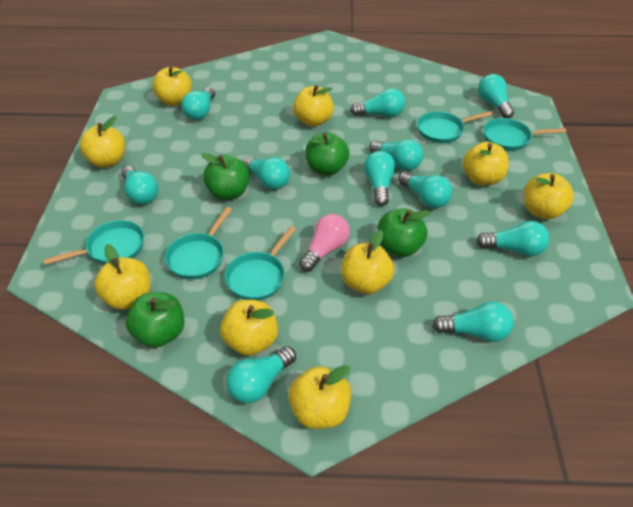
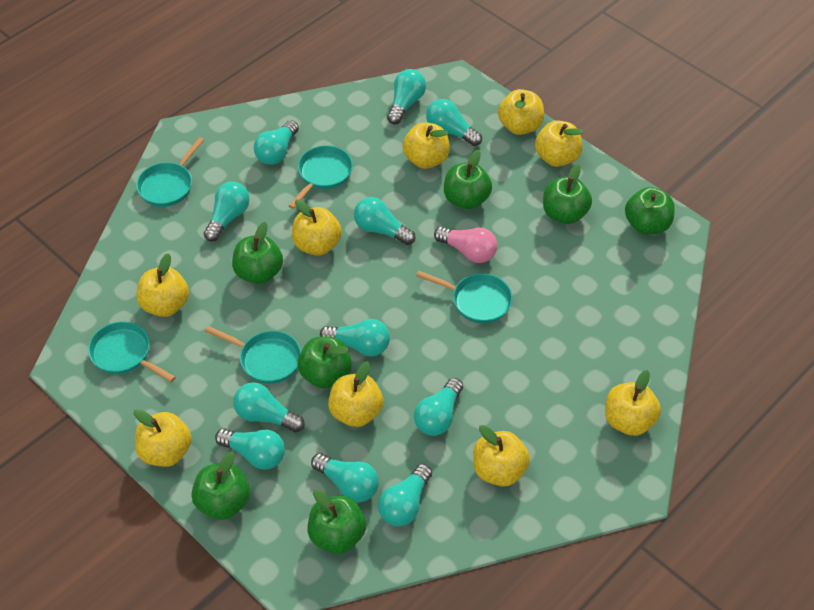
green apple: [126,292,185,348] [201,153,249,200] [306,132,349,176] [378,208,431,257] = 4 -> [192,451,250,520] [232,222,283,284] [298,336,352,388] [308,489,366,554] [444,150,492,209] [543,164,592,224] [625,187,675,235] = 7

